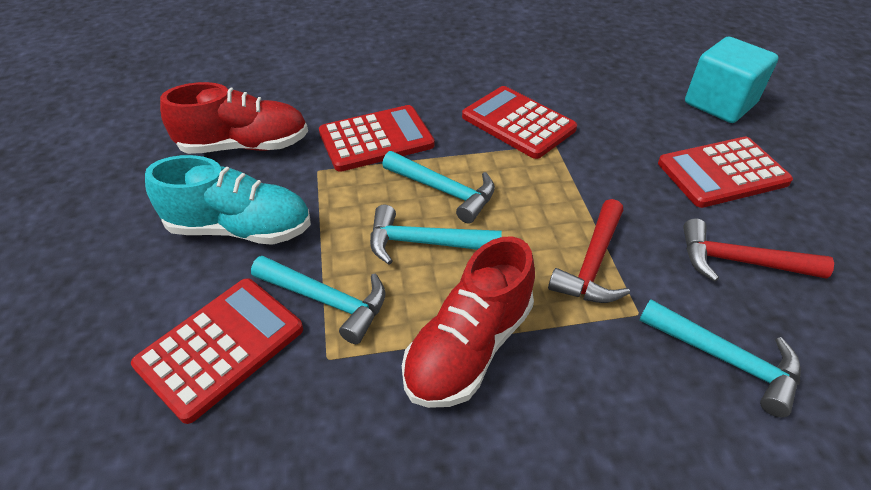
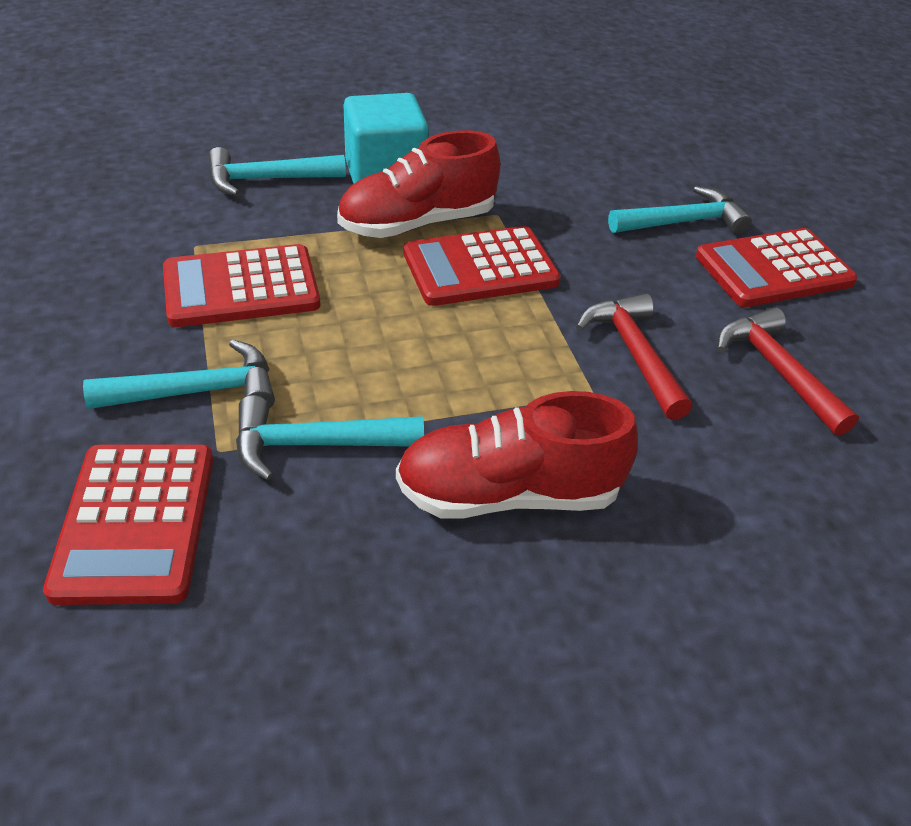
turquoise shoe: [145,155,311,245] = 1 -> none = 0

